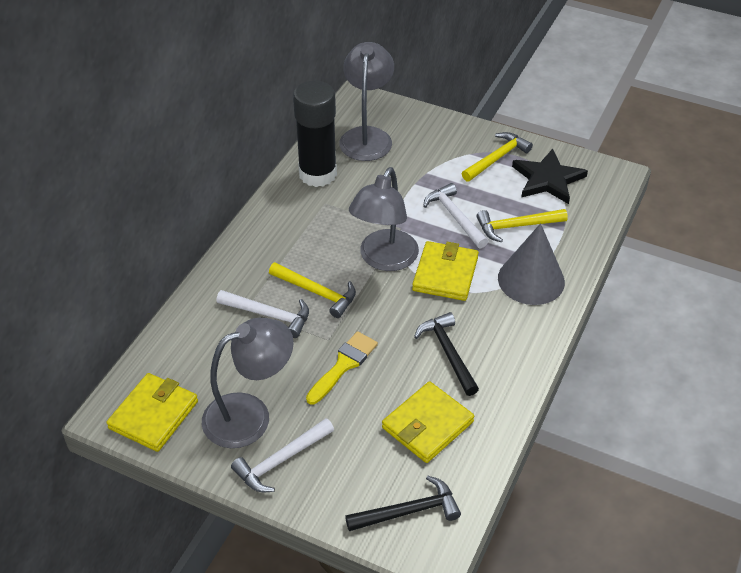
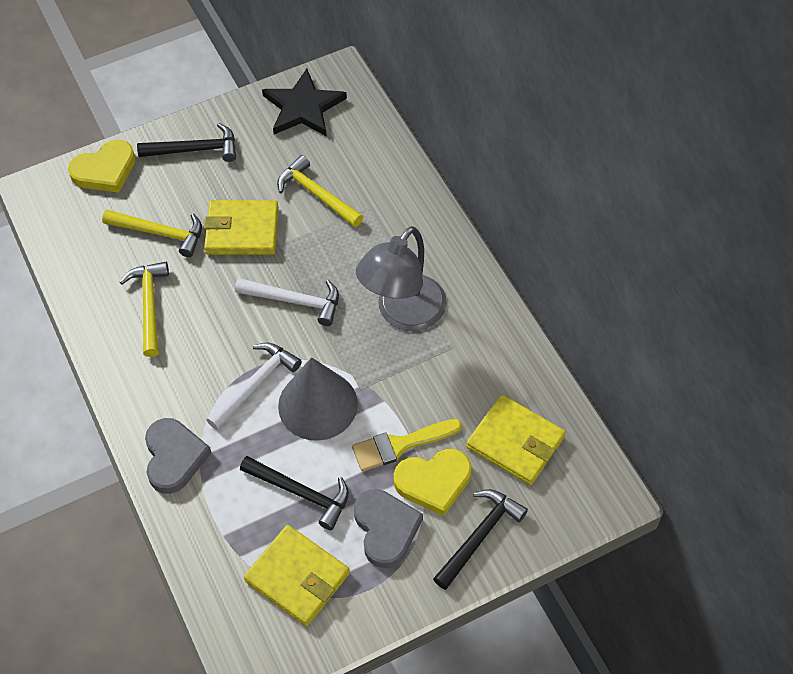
black glue stick: [293,81,337,187] = 1 -> none = 0
black hammer: [345,475,461,531] [414,312,479,396] = 2 -> [137,123,236,162] [240,456,349,530] [433,489,528,590] = 3
grey heart: none = 0 -> [145,418,212,494] [354,489,423,568] = 2
grey lamp: [202,318,294,448] [339,42,394,161] [349,167,419,271] = 3 -> [356,226,447,331] = 1
white hammer: [217,290,309,338] [231,418,334,492] [423,183,488,249] = 3 -> [207,343,302,430] [235,278,339,326] = 2
yellow heart: none = 0 -> [68,140,136,193] [394,449,472,516] = 2

